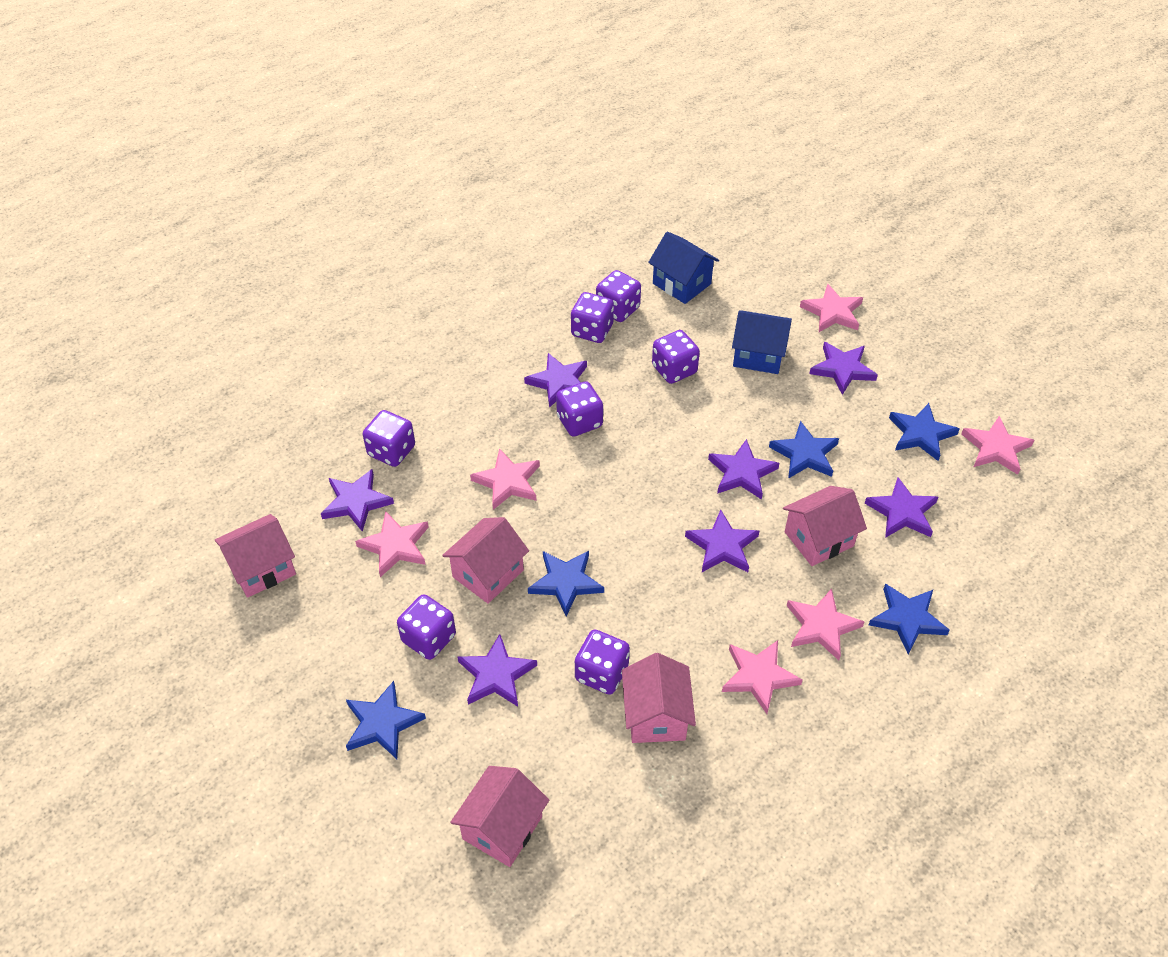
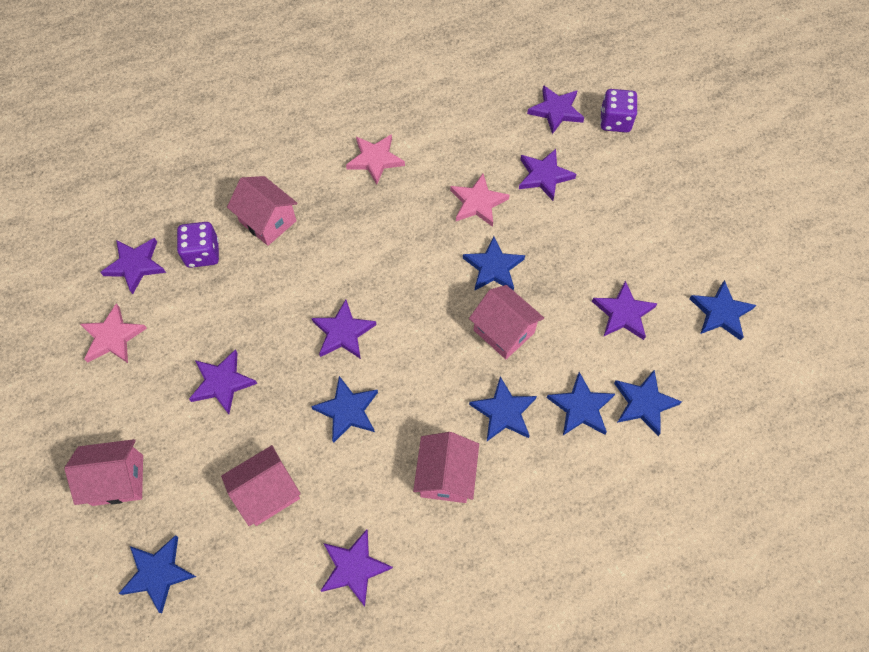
blue house: [648,232,719,304] [732,310,792,374] = 2 -> none = 0
blue star: [346,681,426,759] [528,551,604,616] [769,421,839,479] [869,584,950,654] [889,403,960,461] = 5 -> [119,535,196,613] [311,376,378,443] [463,236,525,291] [469,376,537,441] [547,372,615,435] [614,370,682,436] [689,280,756,341] = 7
pink star: [355,511,428,577] [470,448,540,510] [722,640,803,714] [787,588,865,660] [800,284,863,332] [961,416,1034,475] = 6 -> [80,303,147,363] [346,134,405,185] [450,174,510,227] = 3
purple dice: [363,410,415,467] [397,594,456,660] [556,381,603,437] [571,292,614,343] [575,629,630,695] [596,270,641,322] [652,330,700,384] = 7 -> [177,222,219,268] [600,89,638,132] = 2

